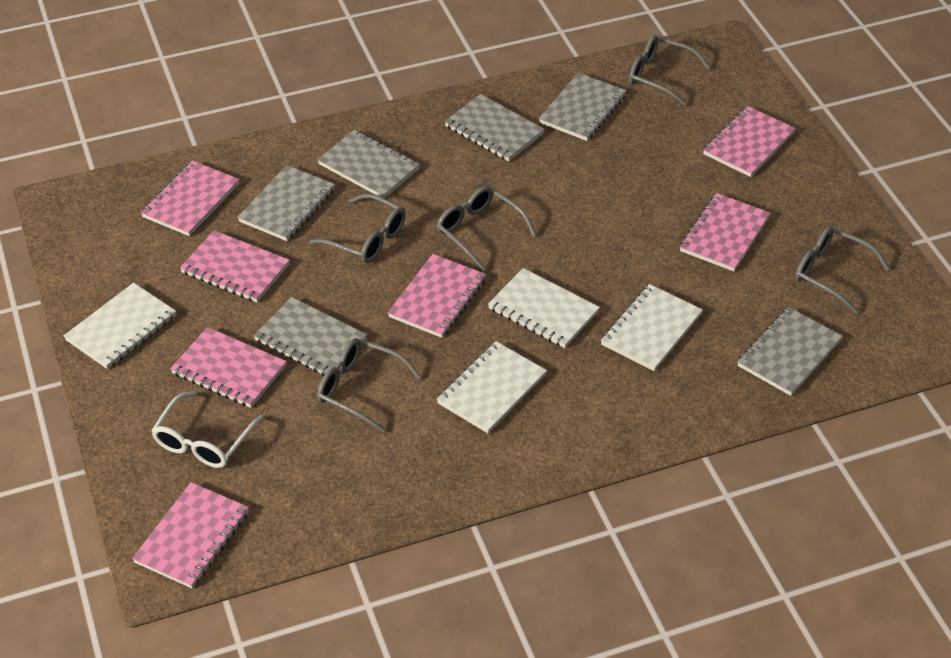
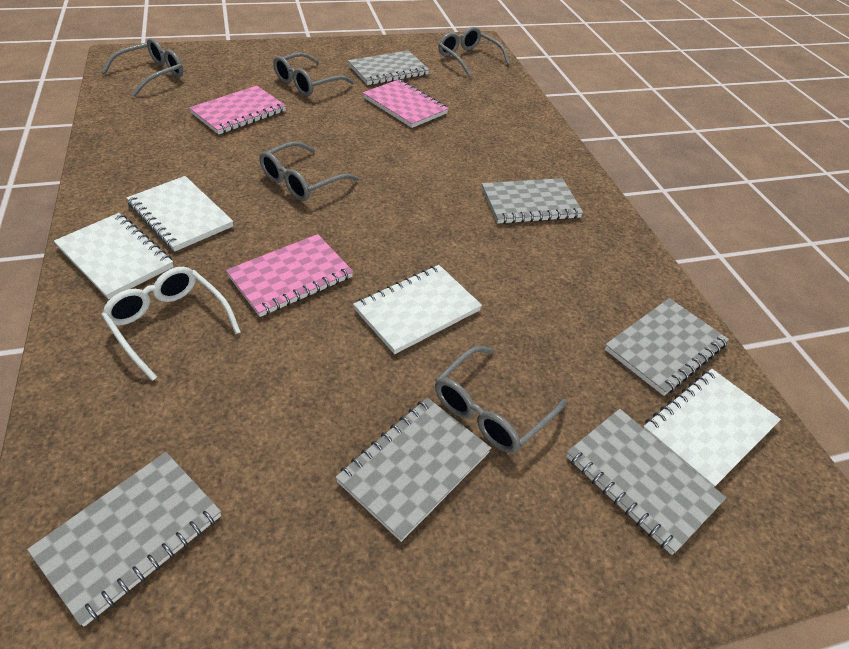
pink notebook: [132,482,249,588] [141,161,240,236] [170,327,287,408] [180,230,290,302] [388,254,486,338] [680,193,770,271] [703,106,796,177] = 7 -> [189,86,286,135] [226,234,353,317] [363,79,449,128] = 3

